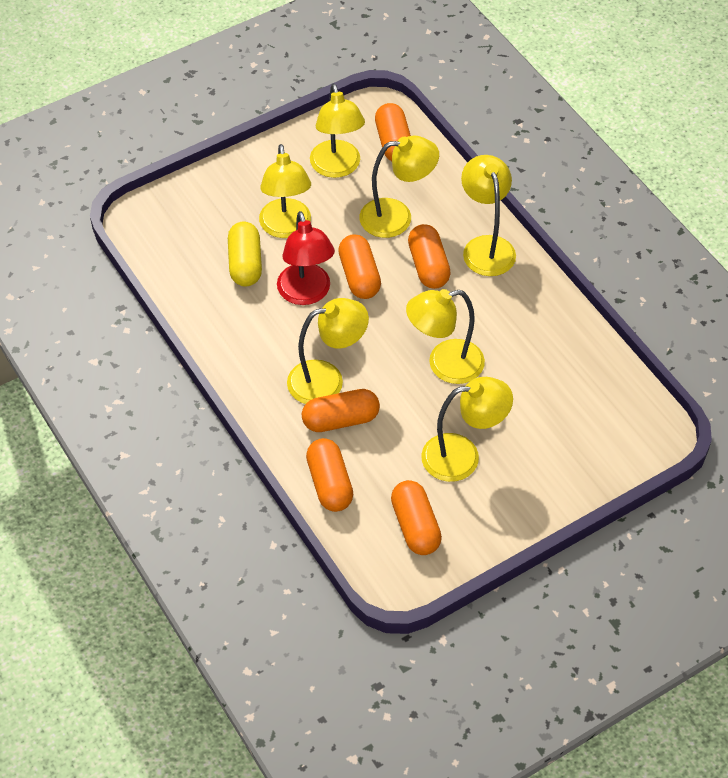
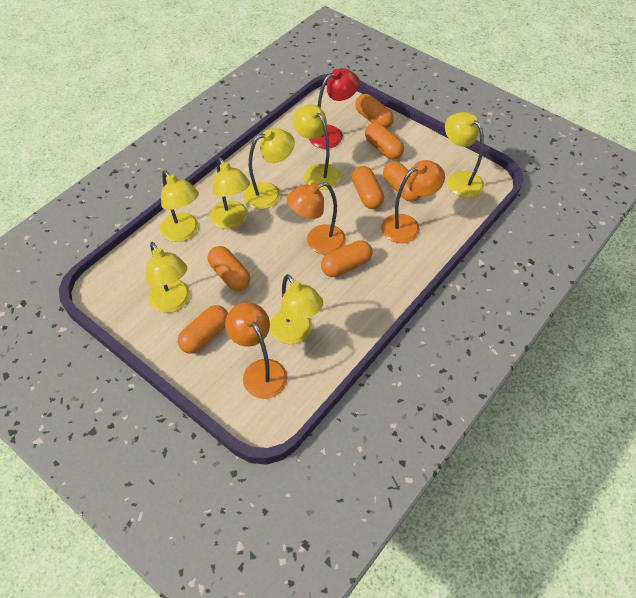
orange capsule: [302,389,380,432] [306,438,354,512] [338,234,381,299] [375,103,411,161] [391,480,442,555] [408,224,451,289] = 6 -> [178,305,228,354] [208,246,250,291] [321,240,373,277] [352,166,384,209] [355,94,394,128] [365,123,404,160] [383,161,421,202] = 7
orange lamp: none = 0 -> [225,302,288,399] [287,182,346,255] [381,160,445,243] = 3
yellow capsule: [228,222,262,287] = 1 -> none = 0

